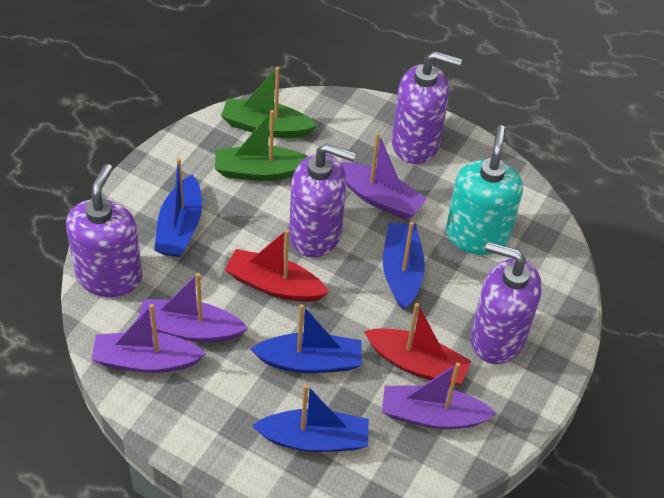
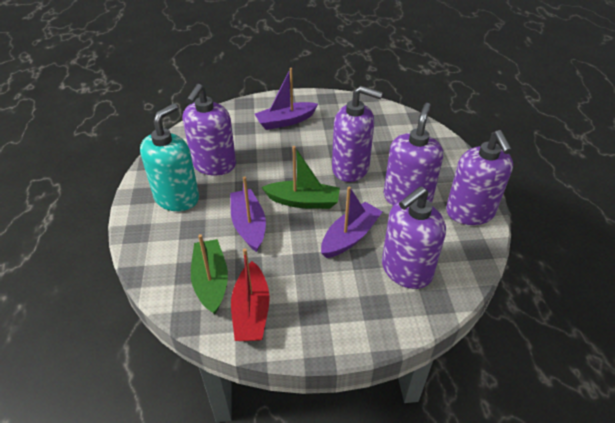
blue boat: [154,158,202,257] [250,304,362,373] [252,384,369,452] [383,222,425,310] = 4 -> none = 0
purple boat: [91,304,206,373] [138,273,248,342] [341,133,427,219] [382,362,497,429] = 4 -> [230,176,266,252] [255,68,318,130] [321,187,383,258] = 3
purple soap dispenser: [66,164,142,297] [289,144,356,257] [392,51,462,164] [470,242,542,364] = 4 -> [183,84,236,176] [332,86,383,182] [382,186,446,289] [383,103,443,206] [446,130,513,225] = 5
red boat: [225,230,329,302] [364,303,471,386] = 2 -> [231,248,270,341] = 1

